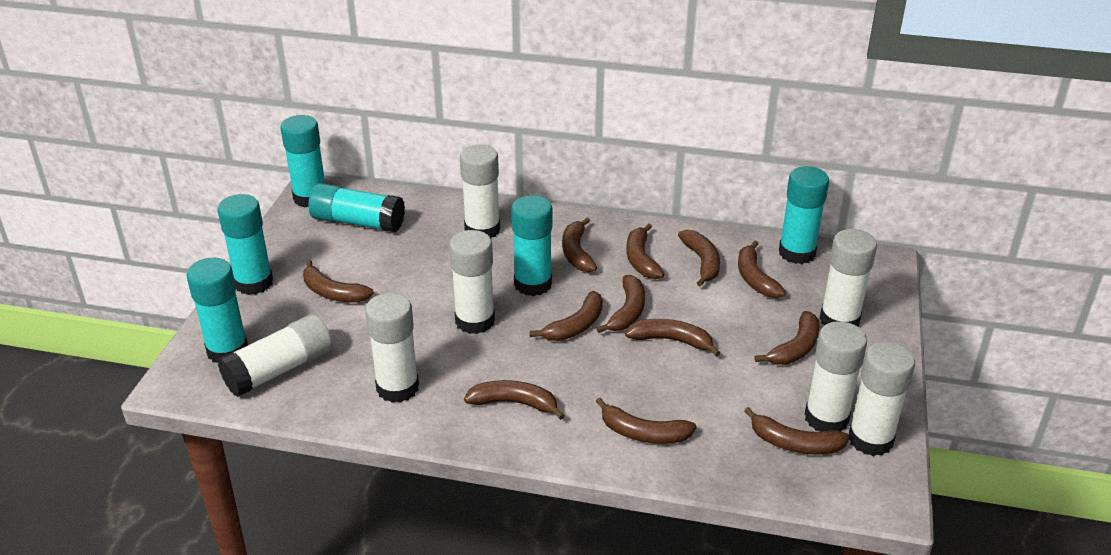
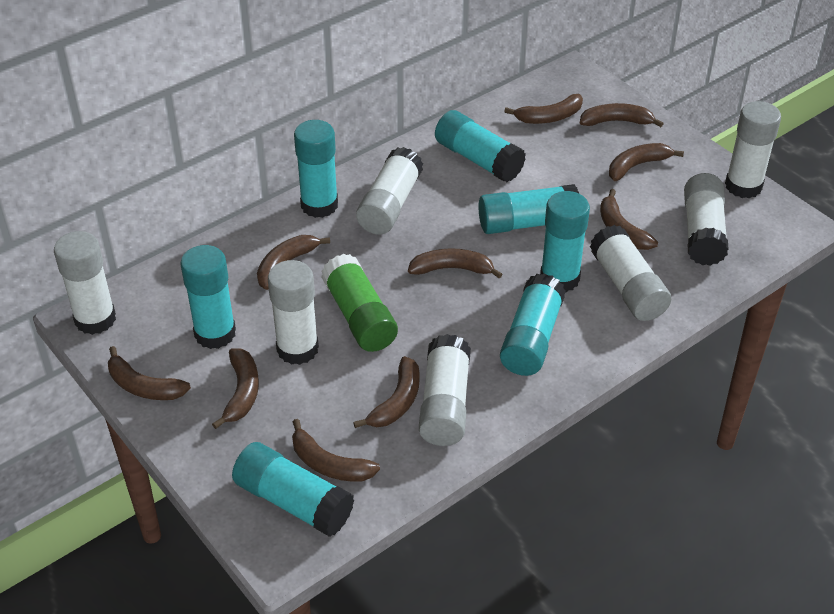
brown banana: [303,260,374,302] [464,380,565,420] [530,291,603,341] [562,217,597,272] [596,275,645,333] [596,398,696,444] [625,319,720,357] [626,223,664,279] [678,230,720,287] [738,241,786,298] [744,407,850,455] [755,311,820,365] = 12 -> [108,346,191,400] [212,348,259,429] [257,235,330,290] [292,419,380,482] [353,356,420,428] [408,248,503,279] [504,94,583,124] [580,103,664,127] [600,189,658,250] [609,143,684,181] = 10
green glue stick: none = 0 -> [321,254,398,352] = 1
turquoise glue stick: [186,258,248,363] [217,194,273,295] [281,115,325,208] [308,183,405,232] [511,195,552,296] [779,166,829,264] = 6 -> [180,245,236,349] [232,442,354,537] [294,120,338,218] [435,110,526,182] [478,184,579,234] [500,273,566,376] [540,191,590,292] = 7

